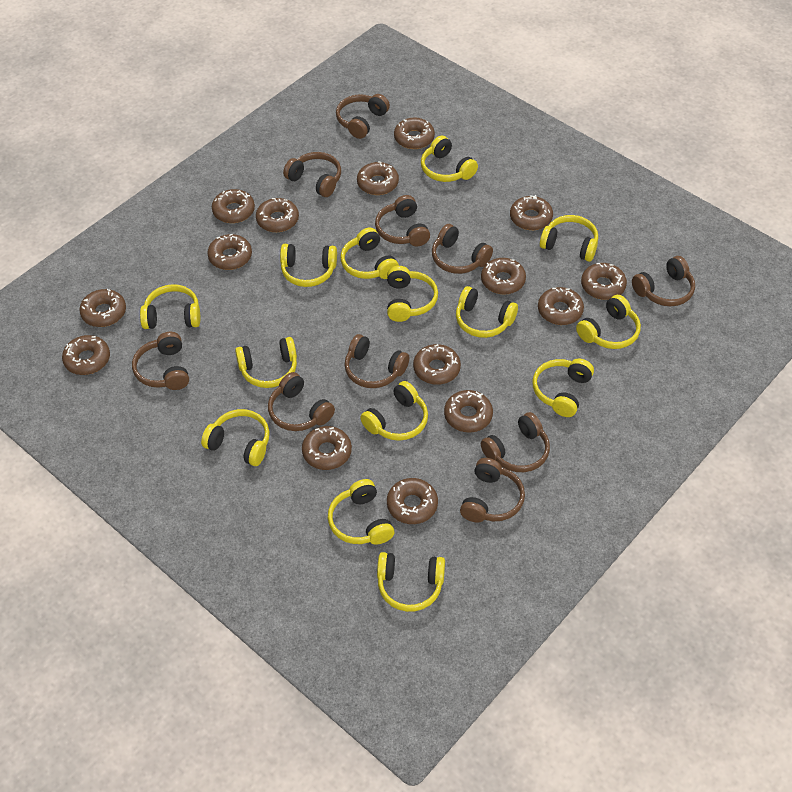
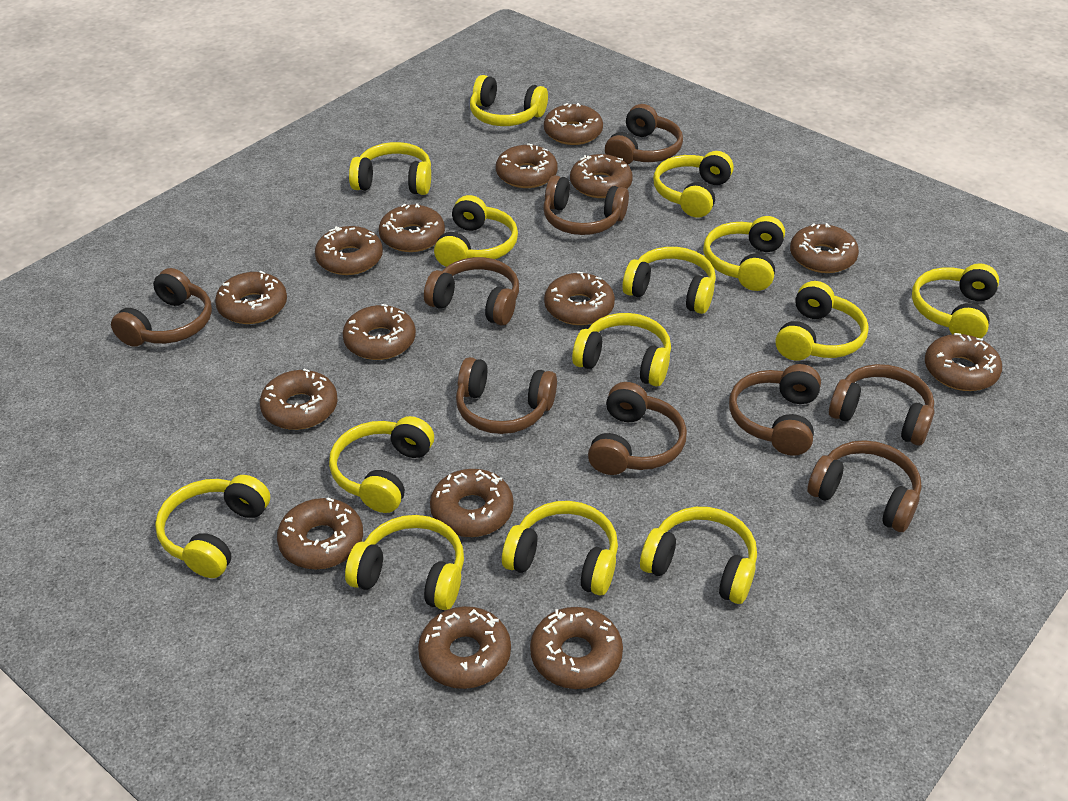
brown headphones: [132,332,189,390] [268,372,335,431] [283,152,341,197] [336,94,390,139] [345,334,409,388] [375,195,430,246] [432,224,493,274] [460,458,525,523] [481,412,550,472] [632,256,695,306] = 10 -> [111,268,212,347] [424,257,519,326] [456,357,557,434] [543,175,629,235] [588,382,687,475] [605,104,683,164] [729,364,821,456] [807,440,921,532] [829,364,934,446] = 9

